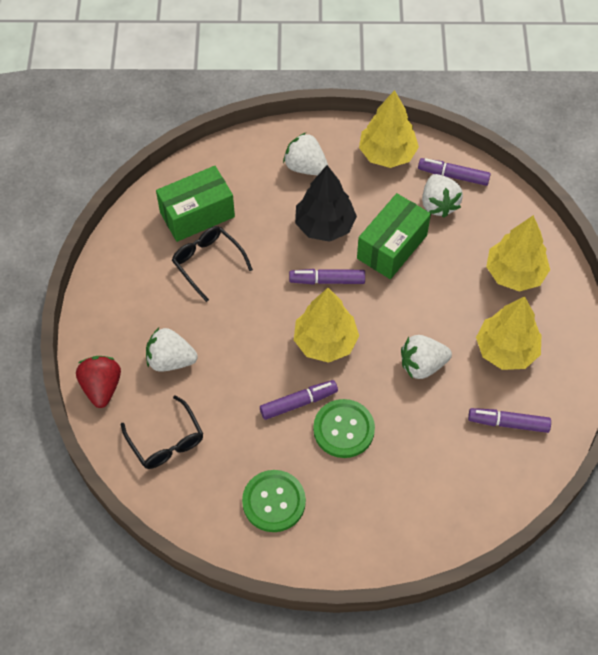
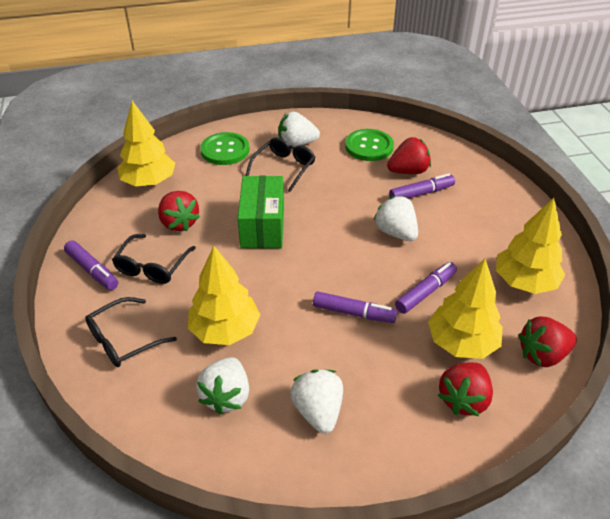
black glasses: [121,395,203,469] [172,226,253,302] = 2 -> [85,297,177,367] [112,234,196,284] [245,137,315,192] = 3
black tree: [295,165,357,242] = 1 -> none = 0
green box: [156,166,235,242] [357,193,431,279] = 2 -> [238,176,284,248] = 1
red strawberry: [76,356,121,408] = 1 -> [158,191,200,231] [387,137,431,174] [438,362,493,416] [518,317,577,367] = 4

